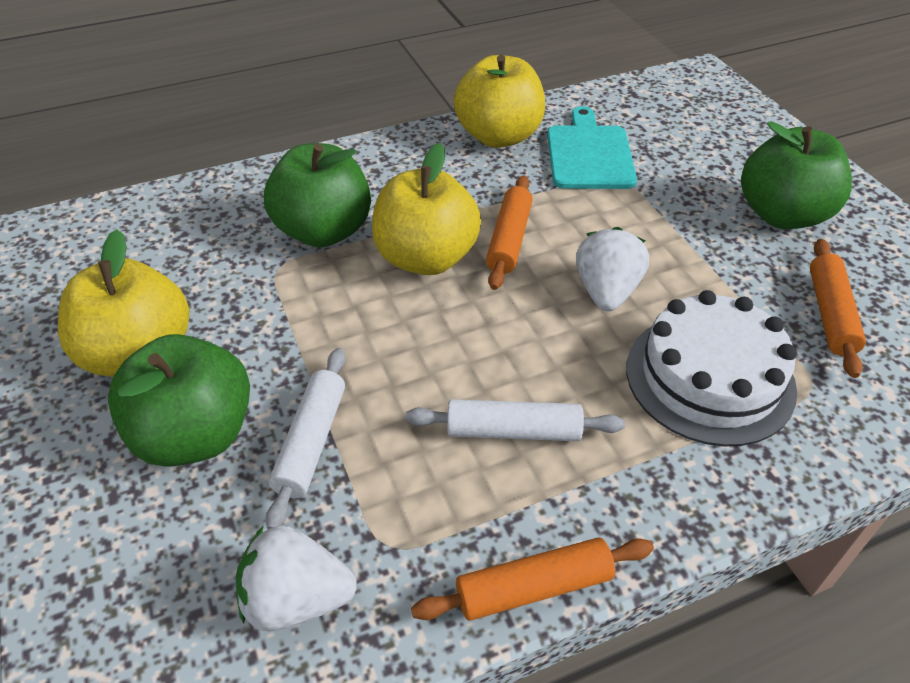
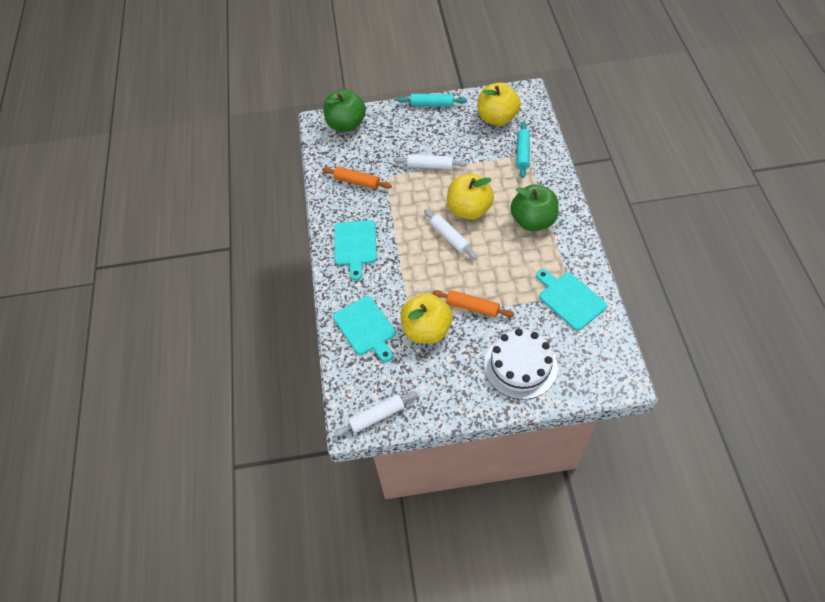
green apple: [108,334,250,467] [264,143,371,247] [741,121,852,229] = 3 -> [323,89,366,132] [510,184,559,231] = 2
orange rolling pin: [411,538,654,621] [486,175,533,290] [810,239,866,378] = 3 -> [322,167,392,189] [432,290,514,317] = 2
turquoise cutting board: [547,106,637,189] = 1 -> [333,296,396,362] [334,220,377,280] [536,269,607,331] = 3
turquoise rolling pin: none = 0 -> [397,94,467,107] [516,122,530,178] = 2
white rolling pin: [266,348,345,529] [406,399,625,441] = 2 -> [334,391,418,436] [393,154,467,169] [424,209,477,260] = 3
white strawberry: [236,525,357,631] [576,227,649,311] = 2 -> none = 0

